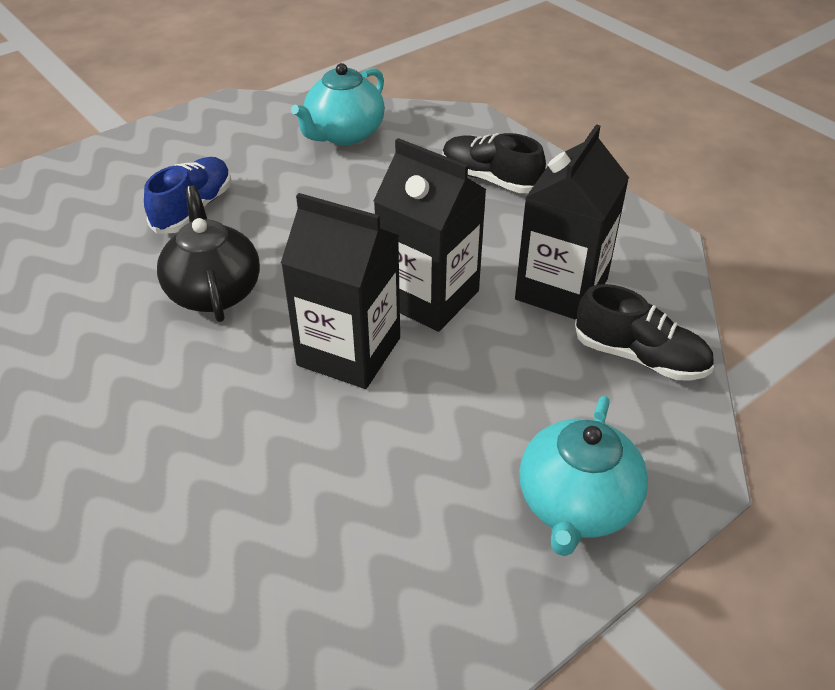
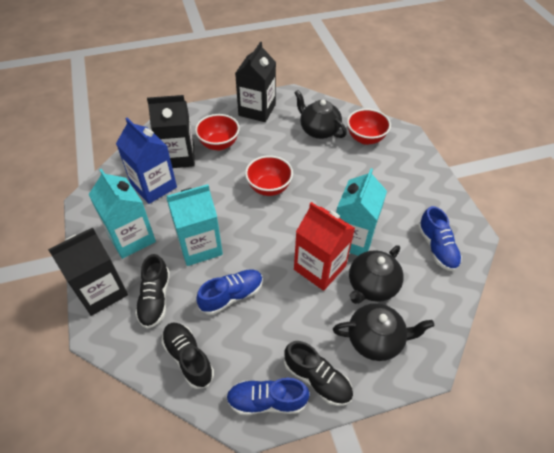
black shoe: [443,133,546,193] [575,284,714,381] = 2 -> [135,254,170,329] [162,323,214,389] [284,341,353,406] = 3
black teapot: [157,185,260,322] = 1 -> [294,90,347,139] [333,303,434,361] [349,245,404,304] = 3
blue carton: none = 0 -> [116,118,177,204] = 1
blue shoe: [144,157,231,234] = 1 -> [196,269,263,315] [226,378,310,415] [418,206,462,271] = 3
red bowl: none = 0 -> [195,114,240,150] [245,155,293,196] [347,109,391,145] = 3
red carton: none = 0 -> [294,202,355,291] = 1
turquoise carton: none = 0 -> [88,169,156,259] [166,184,223,266] [336,168,387,256] = 3
turquoise teapot: [291,63,385,145] [519,396,648,556] = 2 -> none = 0

